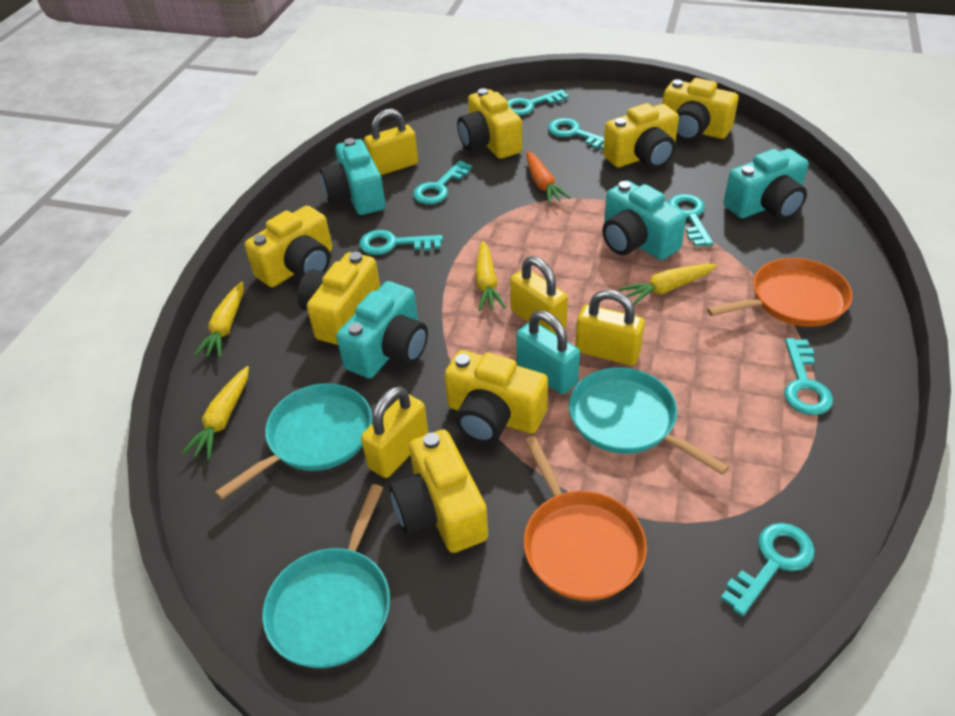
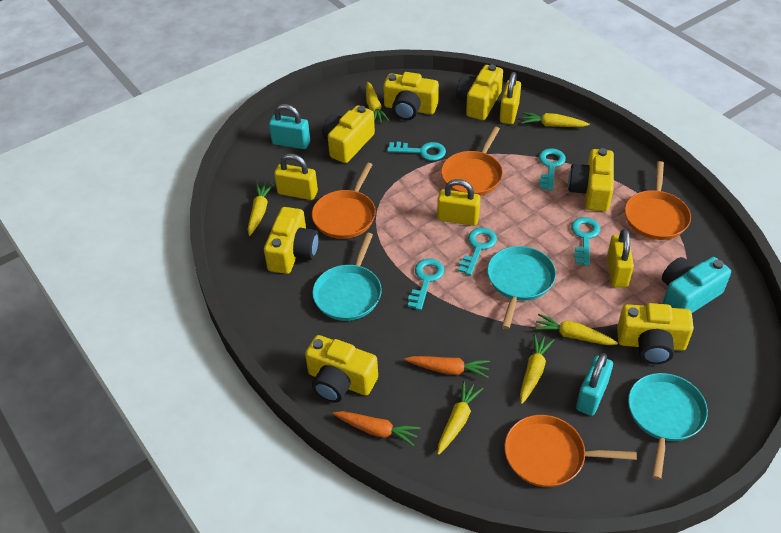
orange carrot: [526,151,571,204] = 1 -> [333,411,420,446] [405,356,490,378] = 2
orange pan: [524,436,647,601] [707,258,852,327] = 2 -> [312,163,376,239] [441,127,503,196] [504,415,637,487] [625,161,691,240] = 4
turquoise camera: [320,138,385,215] [336,281,428,378] [602,181,687,260] [724,149,809,220] = 4 -> [662,257,731,313] = 1
turquoise key: [359,230,443,255] [413,161,472,204] [508,89,569,116] [548,118,604,150] [668,194,713,247] [721,523,815,616] [784,338,833,415] = 7 -> [387,142,446,161] [408,258,445,310] [458,227,497,276] [539,148,566,191] [571,217,600,266] = 5
turquoise padlock: [516,310,580,394] = 1 -> [269,104,310,149] [576,353,613,416] = 2
yellow carrot: [181,366,249,460] [194,281,244,358] [475,241,506,311] [619,264,717,305] = 4 -> [248,183,274,236] [366,82,389,123] [437,381,483,455] [520,334,554,404] [521,112,590,127] [534,314,618,345] = 6

